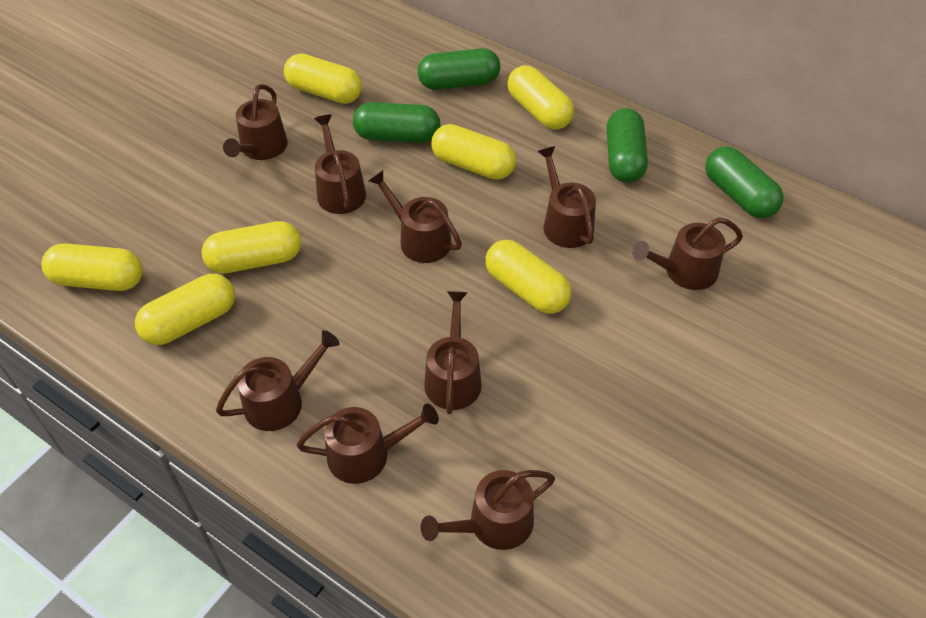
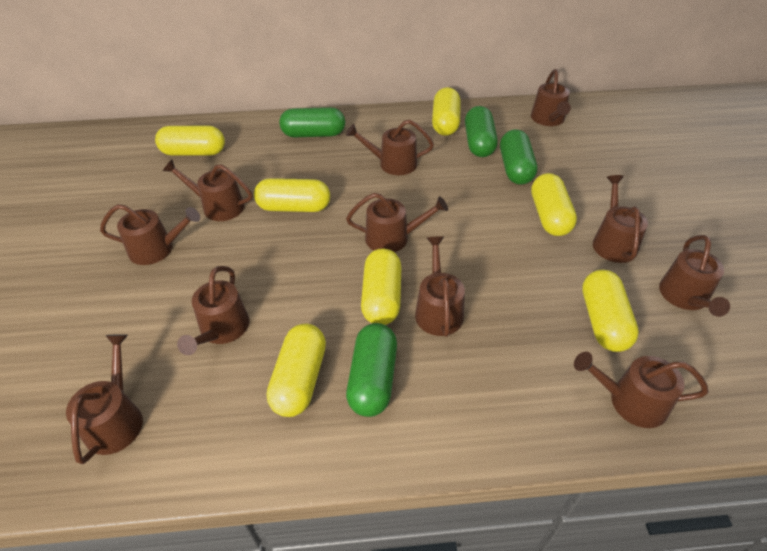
brown watering can: [216,330,340,431] [223,84,288,160] [296,403,439,484] [314,114,366,214] [368,170,462,263] [421,470,555,550] [424,291,482,414] [537,146,596,248] [632,217,743,290] = 9 -> [66,334,143,464] [100,204,200,265] [163,160,253,221] [177,266,249,355] [346,120,434,175] [346,193,448,252] [415,236,465,337] [531,69,571,126] [574,352,708,428] [593,175,648,263] [659,235,730,317] = 11

